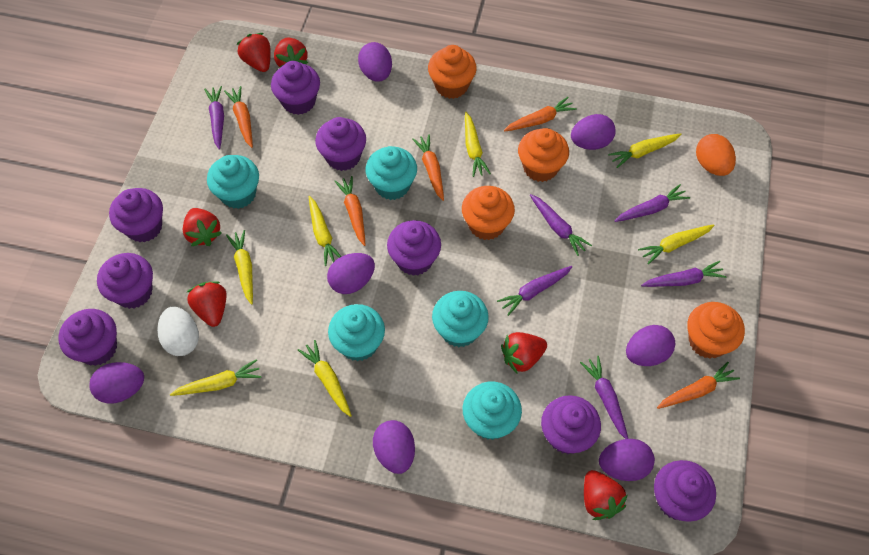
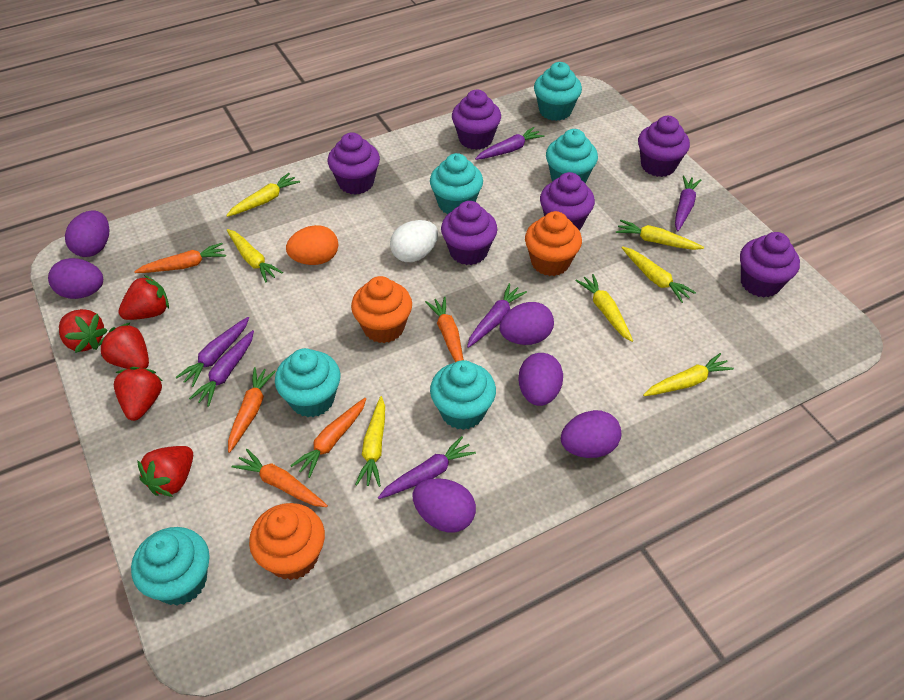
orange cupcake: [428,45,477,99] [462,186,515,240] [518,128,569,182] [687,302,745,359] = 4 -> [249,503,325,580] [351,276,412,343] [525,211,582,276] = 3
purple cupcake: [59,309,117,366] [97,253,153,309] [109,188,163,242] [271,61,320,115] [315,117,366,171] [387,220,441,276] [541,395,601,454] [654,460,716,522] = 8 -> [328,132,380,195] [441,201,497,265] [452,90,501,150] [540,172,595,231] [638,116,690,177] [740,232,800,298] = 6
purple egg: [89,362,144,404] [327,253,375,294] [358,42,392,82] [373,420,415,474] [571,114,616,150] [599,439,655,481] [626,325,675,366] = 7 -> [48,258,103,299] [65,210,109,257] [412,478,476,533] [500,302,554,345] [518,353,563,406] [561,410,621,458] = 6
red strawberry: [183,208,222,246] [187,281,227,327] [237,33,271,72] [274,37,308,68] [501,332,547,374] [584,470,627,520] = 6 -> [59,309,108,353] [98,322,149,369] [114,367,163,421] [118,275,169,320] [137,446,193,497] = 5
turquoise cupcake: [207,155,259,209] [328,304,385,361] [366,146,417,200] [432,291,489,347] [463,382,522,440] = 5 -> [131,527,210,605] [275,348,341,418] [430,153,483,214] [430,360,496,430] [534,62,582,121] [546,129,598,183] = 6

